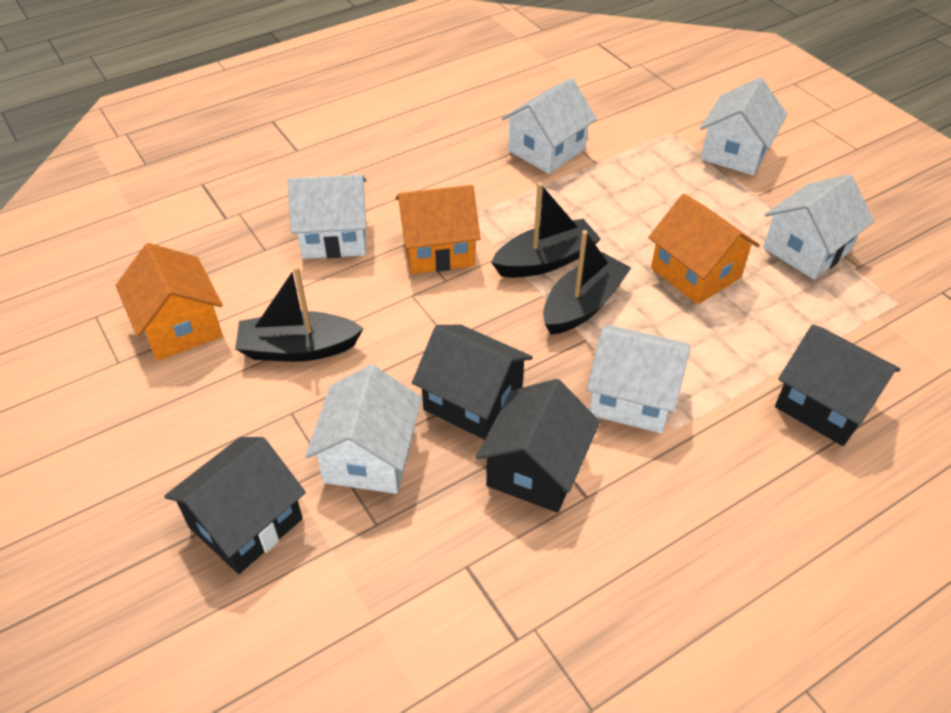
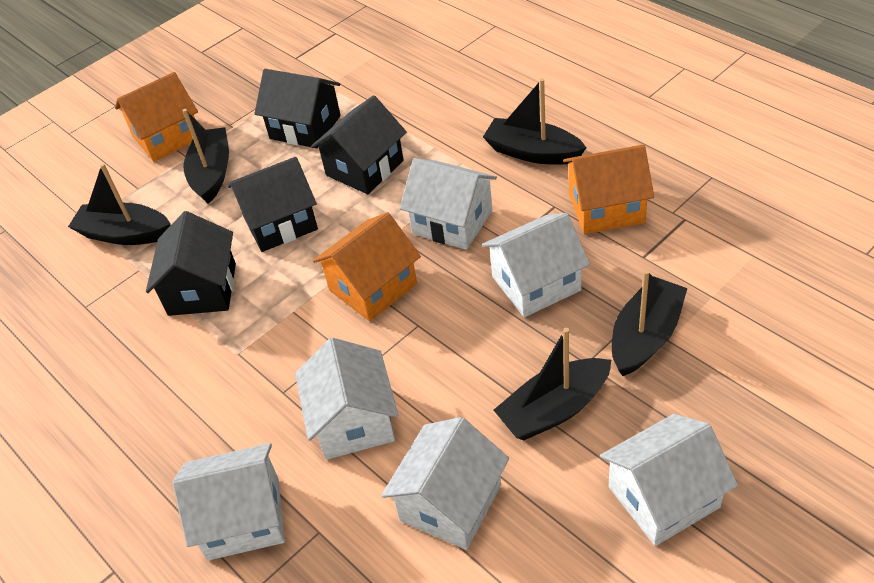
black boat: [235,266,364,362] [491,182,601,278] [543,230,631,335] = 3 -> [68,163,171,245] [182,109,229,204] [483,78,587,165] [494,328,611,441] [612,270,687,376] = 5

